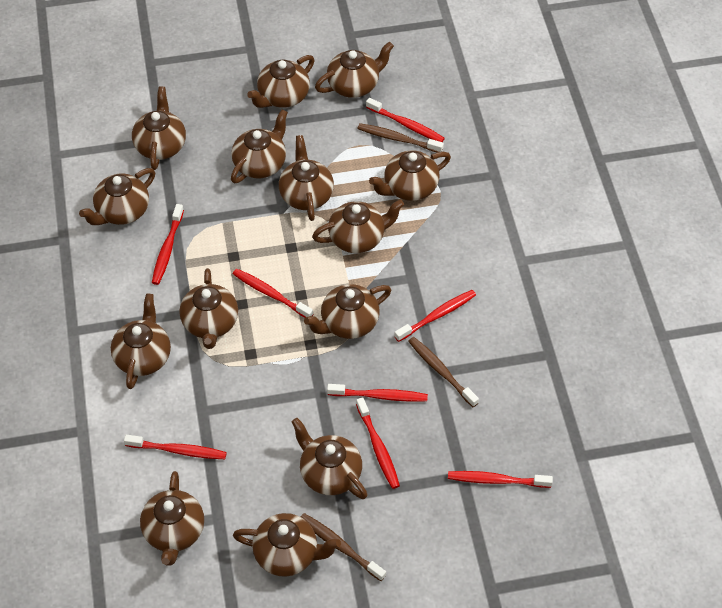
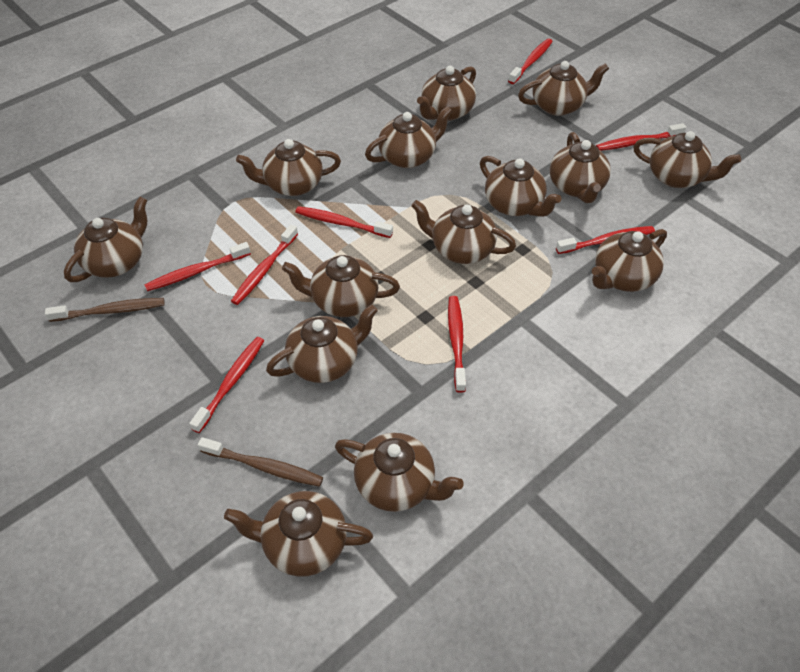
brown toothbrush: [300,513,386,581] [358,123,444,152] [408,337,479,407] = 3 -> [45,298,165,322] [198,437,323,487] = 2

